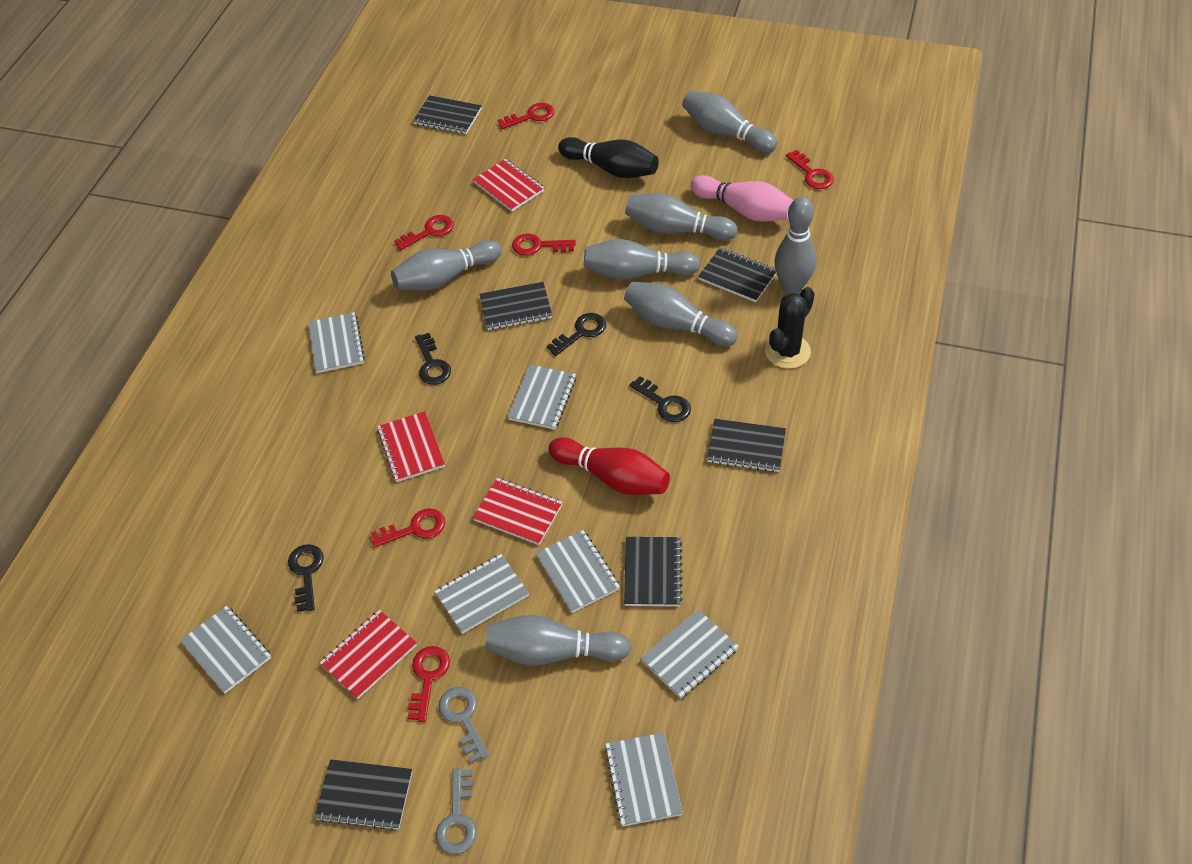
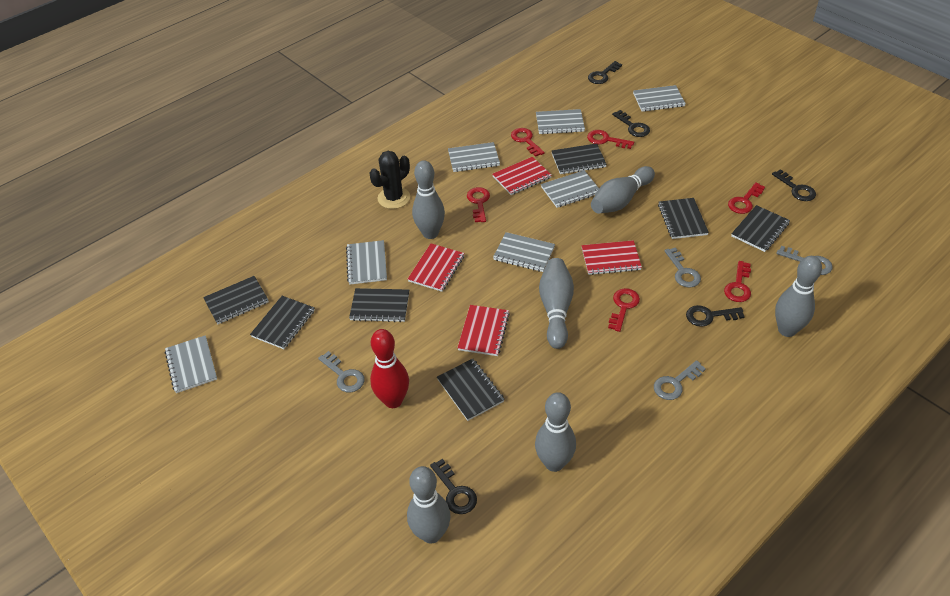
black bowling pin: [558,137,659,178] = 1 -> none = 0
black key: [288,544,324,612] [415,333,451,385] [547,313,606,356] [629,376,691,422] = 4 -> [430,458,477,514] [588,61,622,84] [612,110,650,137] [686,305,745,327] [772,169,816,201] = 5
black notebook: [314,759,412,831] [413,95,482,134] [480,282,552,330] [624,537,683,606] [698,248,777,302] [707,419,786,472] = 6 -> [203,276,269,324] [250,296,315,349] [349,288,409,322] [437,358,505,421] [551,143,607,174] [658,198,709,239] [731,205,790,252] = 7
grey bowling pin: [391,240,502,291] [485,615,631,665] [584,239,700,280] [624,282,738,346] [625,193,738,240] [682,90,777,153] [774,197,816,294] = 7 -> [407,466,451,544] [412,160,445,239] [535,392,576,472] [539,258,574,349] [591,166,655,214] [775,256,822,337] = 6
grey key: [436,768,477,854] [439,687,489,763] = 2 -> [318,351,365,392] [654,360,706,400] [664,247,701,288] [776,246,833,275] = 4
pink bowling pin: [690,175,794,222] = 1 -> none = 0

